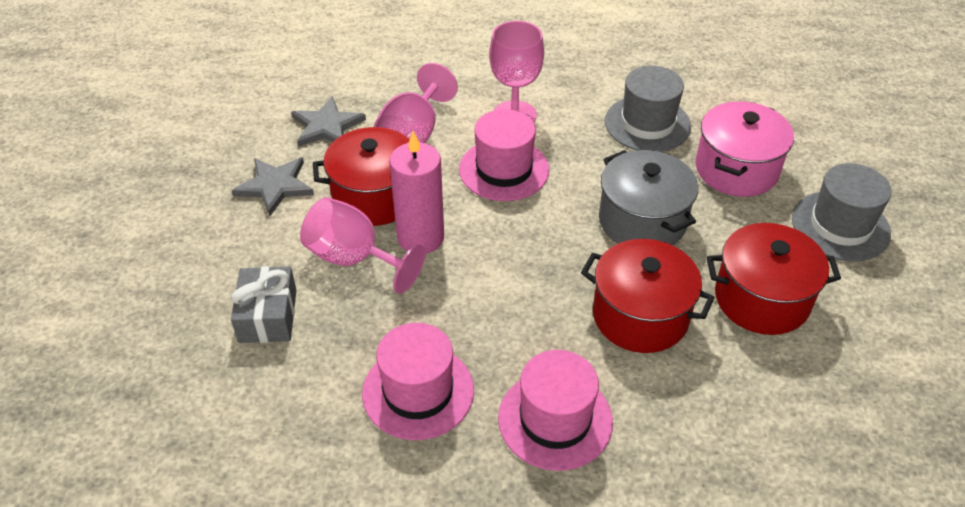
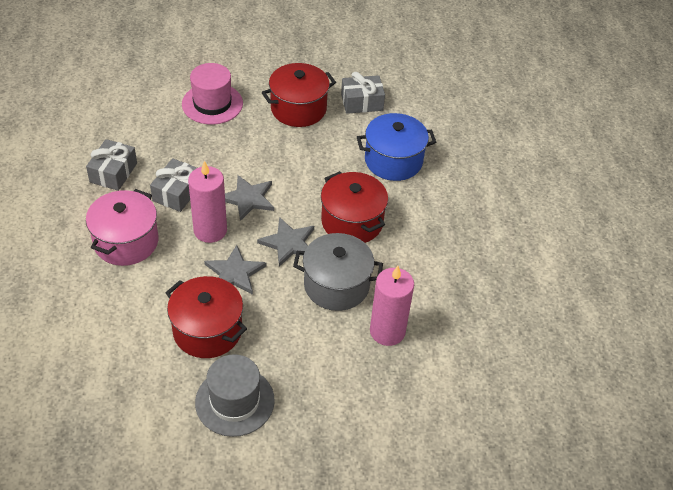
blue pot: none = 0 -> [357,113,436,181] = 1
grey gift: [231,266,297,343] = 1 -> [86,139,137,191] [150,158,197,212] [341,72,385,114] = 3
grey hat: [605,66,691,152] [792,163,891,262] = 2 -> [195,354,275,437] = 1
grey star: [231,157,314,216] [291,96,366,147] = 2 -> [204,245,266,295] [225,175,274,221] [257,217,314,267] = 3
pink candle: [389,131,444,254] = 1 -> [188,161,227,243] [370,266,414,346] = 2
pink goblet: [300,197,425,294] [374,63,458,143] [489,21,544,123] = 3 -> none = 0
pink hat: [362,323,474,440] [459,109,549,201] [498,350,613,471] = 3 -> [182,63,243,125] = 1

